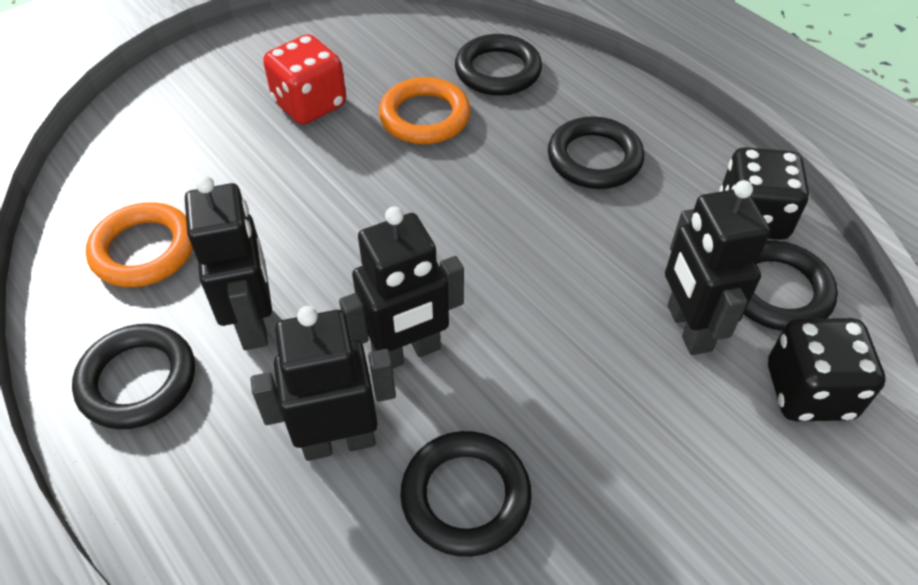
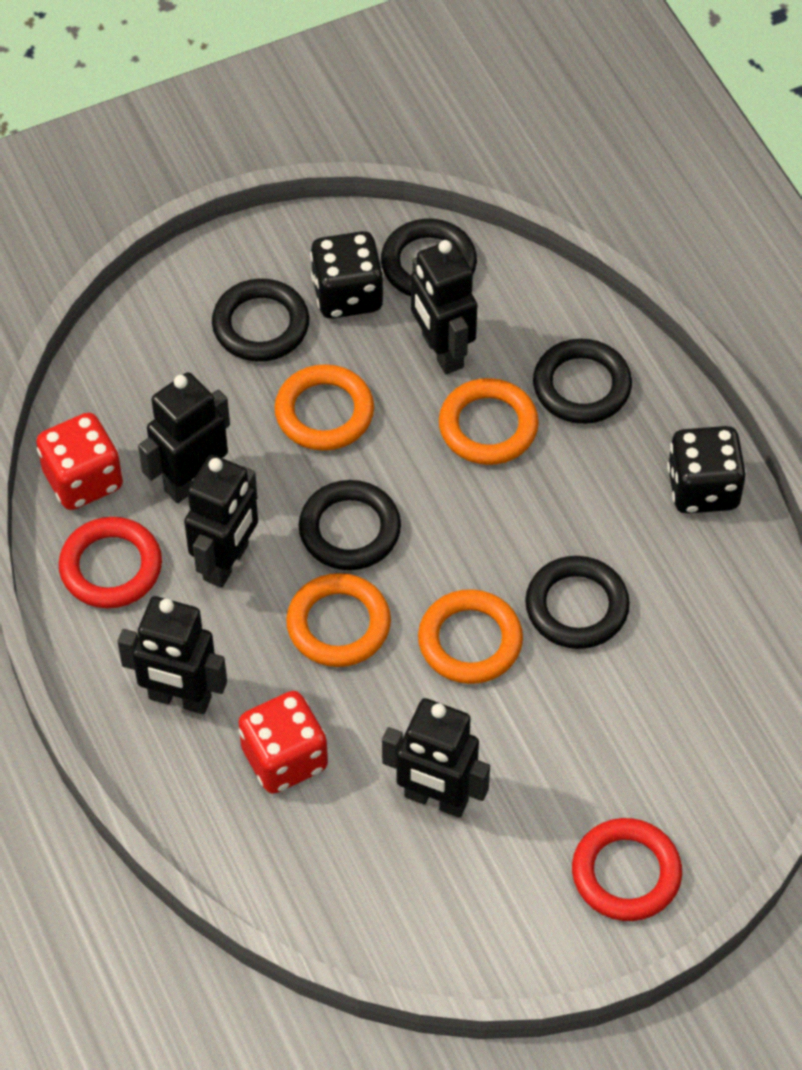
black robot: [185,175,272,350] [251,306,396,461] [339,207,464,368] [665,180,770,355] = 4 -> [117,596,227,714] [138,372,230,503] [184,455,258,588] [382,698,490,818] [411,240,477,374] = 5
orange ring: [86,202,193,287] [379,77,471,144] = 2 -> [274,364,374,451] [286,573,391,667] [418,589,523,684] [439,378,539,465] = 4
red dice: [263,34,346,125] = 1 -> [36,413,123,510] [238,691,328,794] = 2
red ring: none = 0 -> [59,517,162,608] [572,818,682,921] = 2

